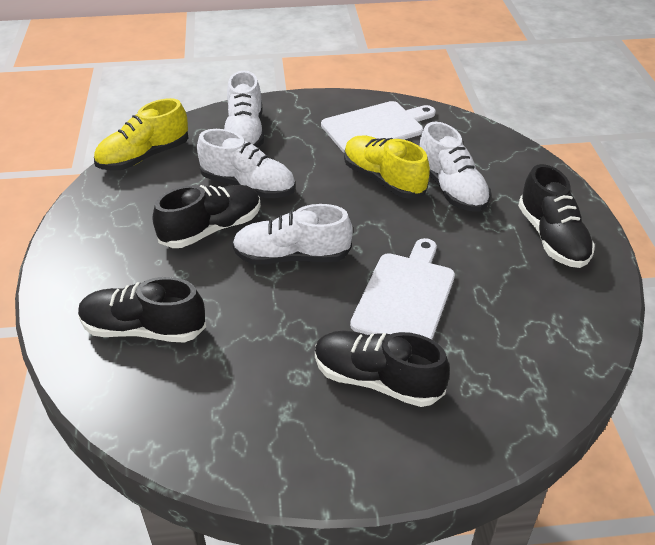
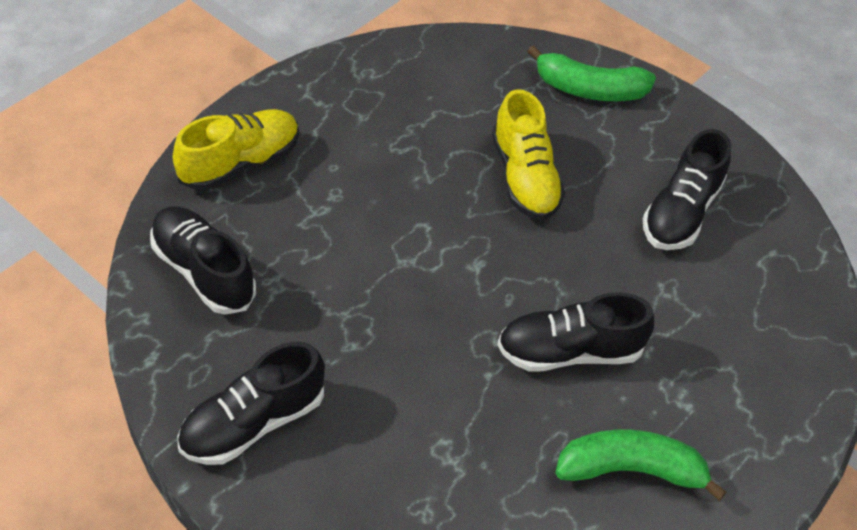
green banana: none = 0 -> [527,45,656,101] [555,430,727,501] = 2
white cutting board: [321,101,436,153] [350,238,455,340] = 2 -> none = 0
white shoe: [197,129,295,198] [224,70,264,148] [232,204,353,265] [420,122,491,212] = 4 -> none = 0

